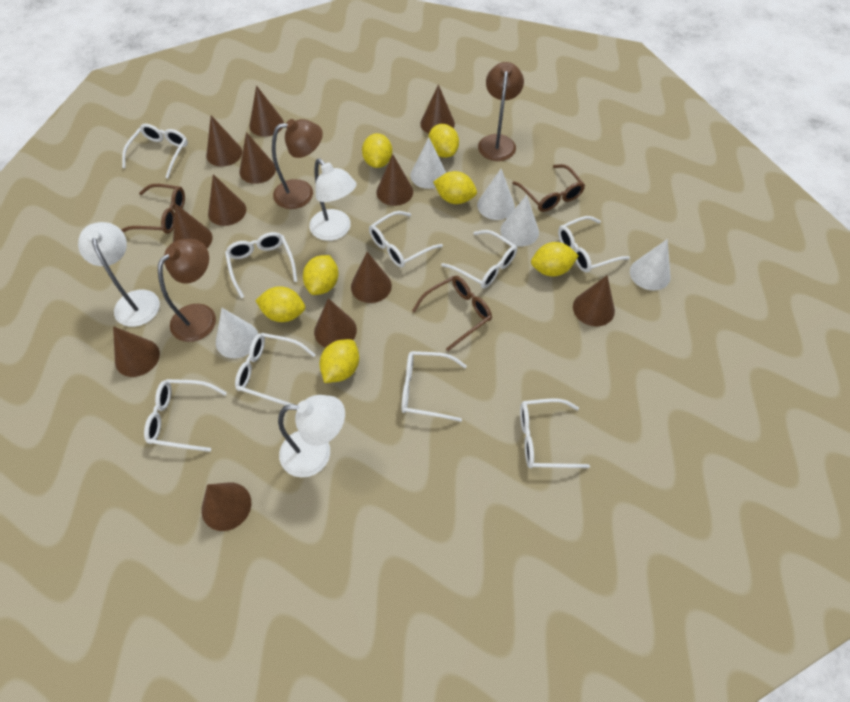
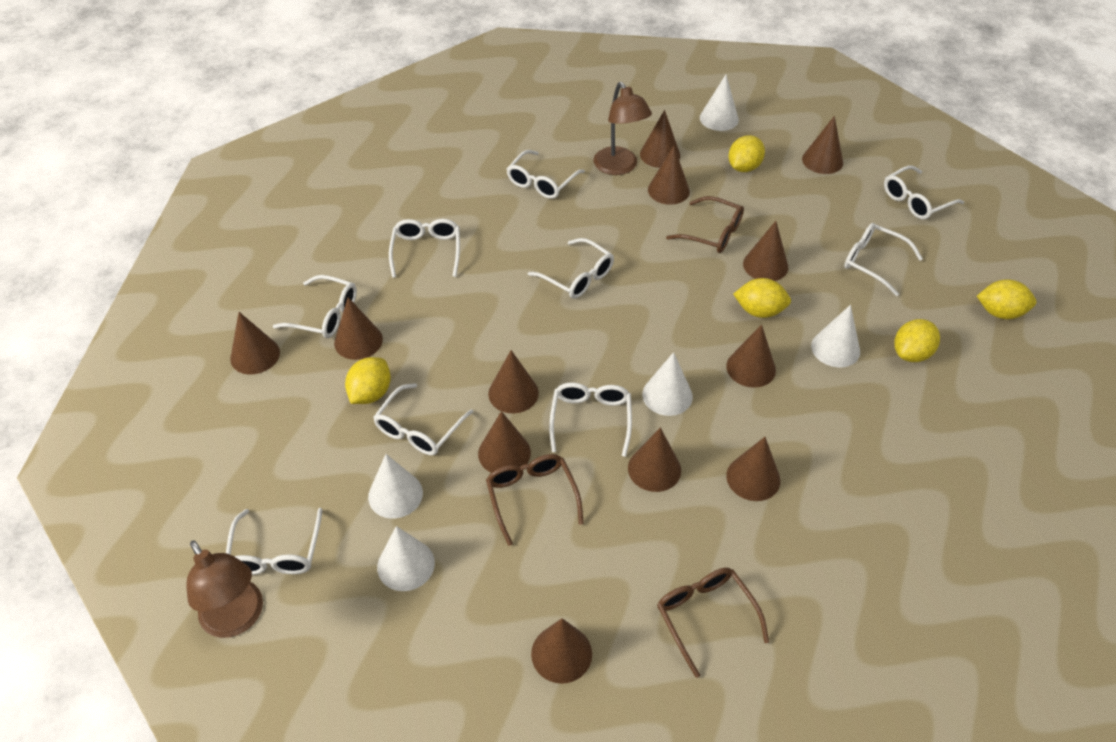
brown lamp: [158,239,216,342] [272,119,323,209] [478,62,524,161] = 3 -> [186,540,263,638] [593,82,652,175] = 2
white lamp: [78,222,160,327] [278,395,345,478] [309,158,356,241] = 3 -> none = 0
yellow lemon: [255,286,305,322] [303,255,338,295] [319,339,359,383] [362,133,392,168] [428,124,459,158] [433,171,477,204] [531,242,579,277] = 7 -> [345,357,391,404] [728,135,765,172] [733,278,791,318] [894,319,940,362] [977,279,1036,319] = 5

